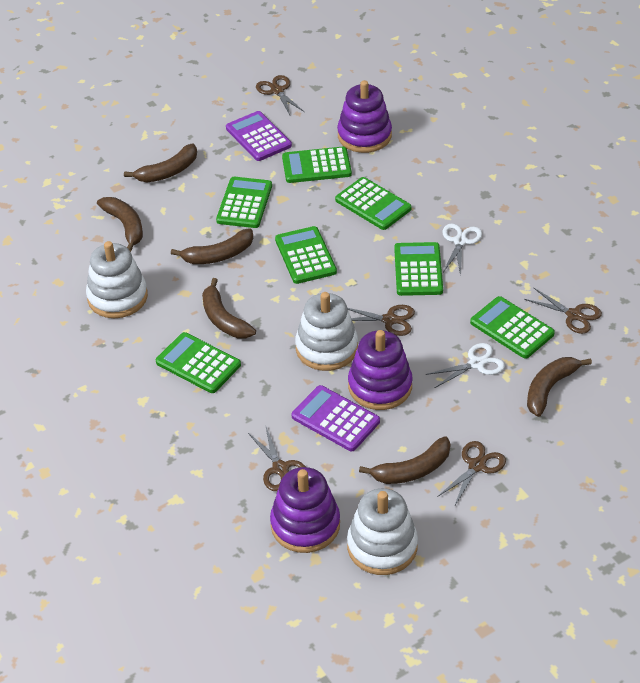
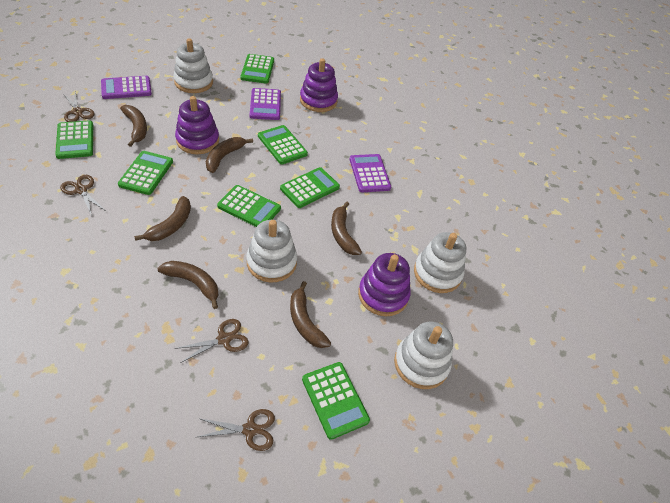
brown scissors: [248,425,306,491] [256,75,304,115] [348,305,415,336] [437,441,506,507] [524,288,602,334] = 5 -> [60,175,106,216] [63,91,95,122] [175,319,249,363] [197,409,275,451] = 4
purple calculator: [226,111,292,161] [292,385,380,451] = 2 -> [101,76,152,99] [250,88,281,120] [350,154,391,192] = 3
white scissors: [425,343,505,388] [442,223,482,276] = 2 -> none = 0
white stacking toy: [86,241,148,318] [295,292,358,371] [347,488,418,575] = 3 -> [173,38,213,93] [246,220,297,282] [394,322,453,389] [414,232,466,293] = 4

